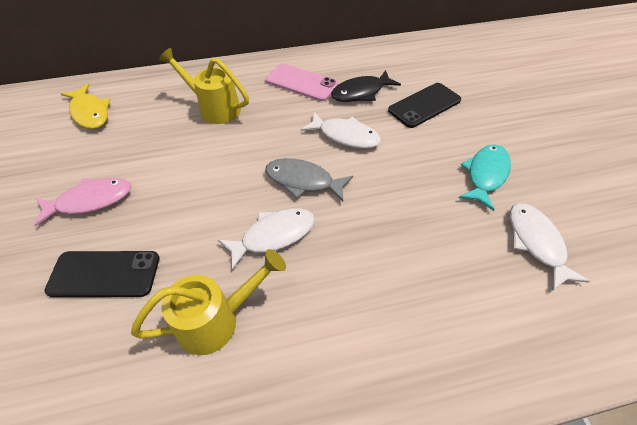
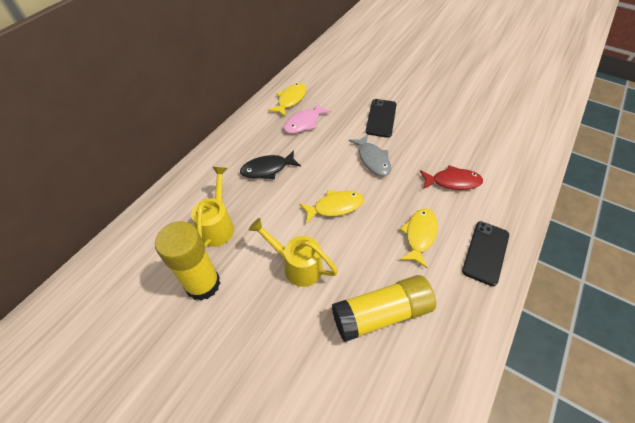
pink phone: [266,63,338,101] = 1 -> none = 0
red fish: none = 0 -> [420,165,483,190] = 1
turquoise fish: [459,144,511,211] = 1 -> none = 0
white fish: [218,208,315,270] [301,112,381,149] [510,203,590,291] = 3 -> none = 0
yellow fish: [61,84,110,129] = 1 -> [268,83,306,117] [299,190,364,224] [400,208,438,268] = 3
yellow glue stick: none = 0 -> [155,221,221,301] [332,275,436,342] = 2

